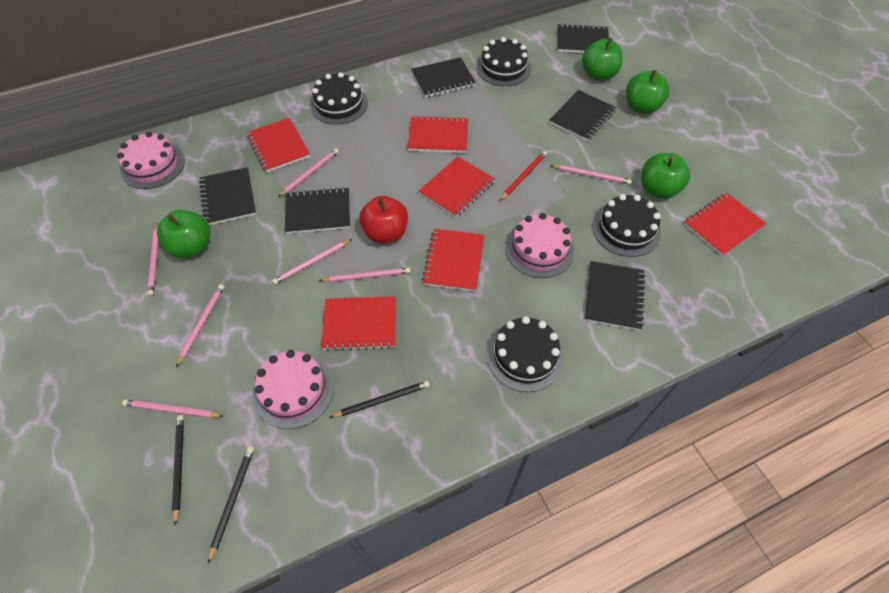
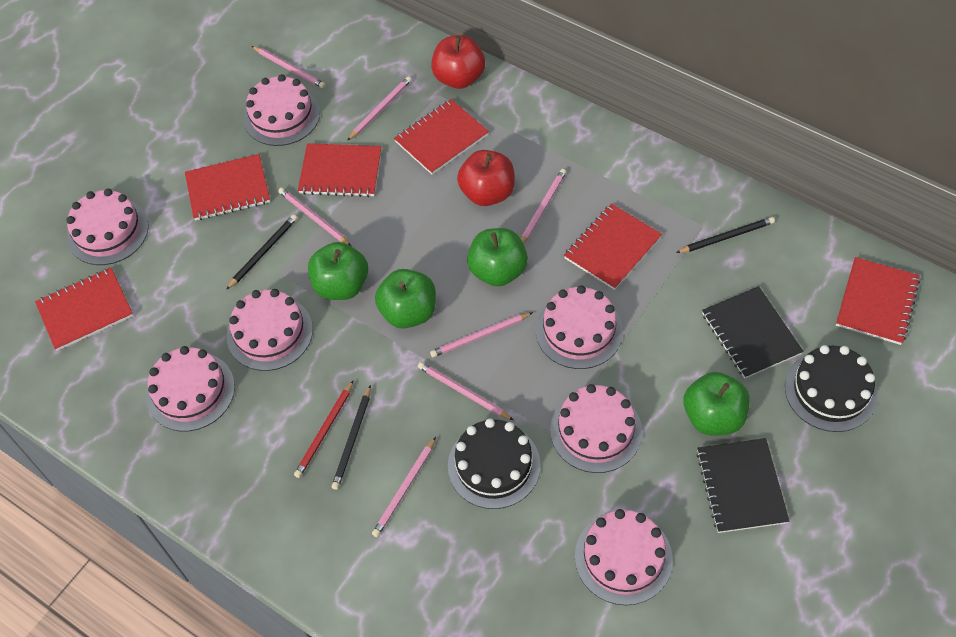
black cake: [310,72,368,125] [476,37,531,86] [487,316,564,392] [592,194,661,257] = 4 -> [448,418,541,509] [785,345,878,432] = 2
black notebook: [199,167,256,225] [285,187,350,234] [411,57,476,98] [549,90,616,141] [558,24,609,53] [585,261,645,331] = 6 -> [696,438,789,533] [702,286,803,379] = 2
pink cake: [117,131,185,189] [253,350,334,429] [505,213,574,278] = 3 -> [66,189,149,265] [146,346,235,431] [227,289,313,371] [243,74,320,146] [536,285,623,369] [550,384,642,473] [575,509,673,605] = 7
red apple: [359,196,408,243] = 1 -> [431,35,485,89] [457,150,515,206] = 2

